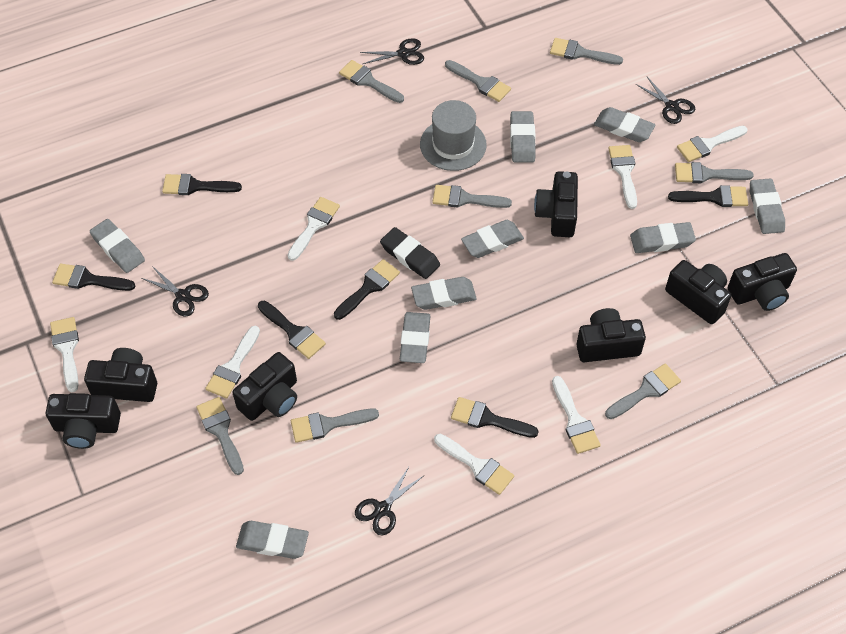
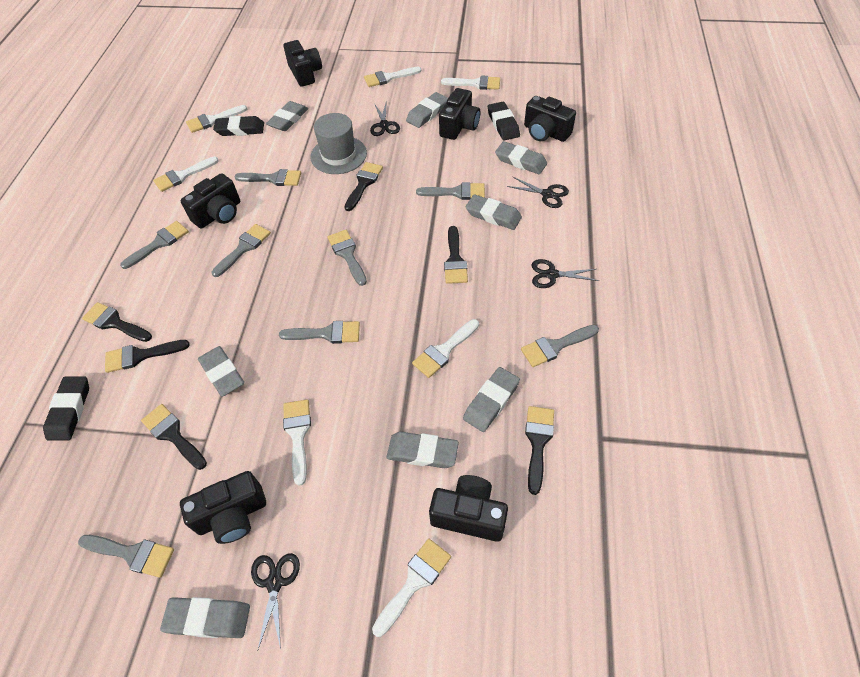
black camera: [46,393,121,449] [84,348,157,402] [233,352,297,421] [534,171,578,237] [576,308,646,362] [665,260,731,324] [728,253,797,311] = 7 -> [180,471,266,544] [181,173,240,229] [284,40,322,87] [429,475,508,542] [439,88,480,140] [524,96,576,142] = 6
black eraser: [380,227,440,279] = 1 -> [43,376,89,440] [213,116,264,136] [488,102,520,140] = 3
grey eraser: [90,219,145,273] [236,521,309,559] [400,312,430,363] [411,277,477,310] [461,220,524,258] [510,111,536,162] [594,107,655,142] [630,222,696,253] [750,178,785,234] = 9 -> [160,597,250,638] [198,346,244,397] [266,101,308,131] [387,432,459,468] [406,92,448,128] [463,367,520,432] [466,194,522,230] [495,141,547,174] = 8

